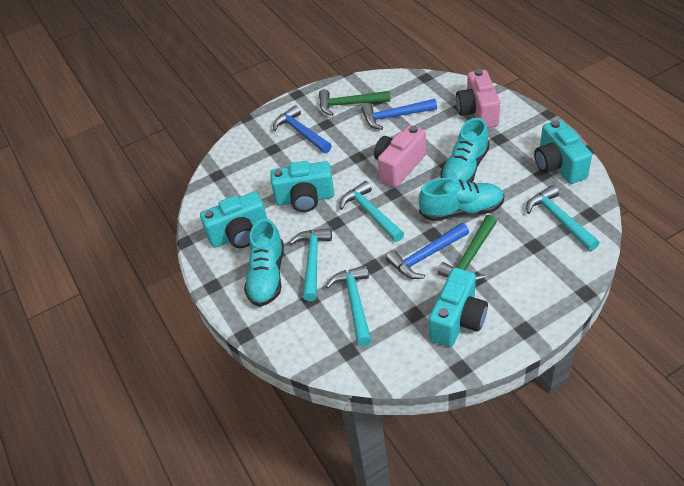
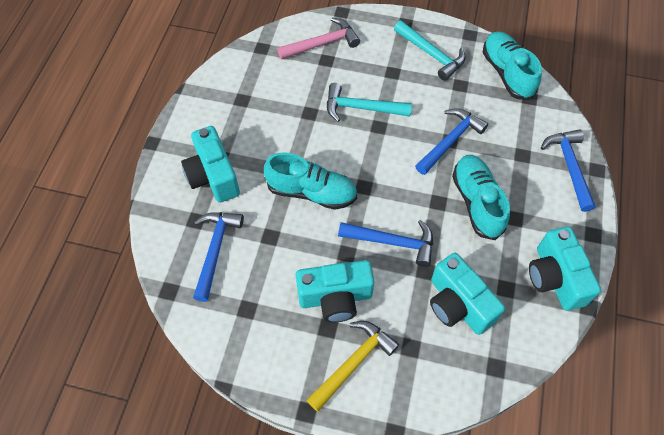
blue hammer: [273,105,332,153] [362,99,437,130] [386,223,469,279] = 3 -> [193,212,244,302] [338,220,433,267] [415,108,488,175] [541,129,595,212] = 4
green hammer: [319,89,391,116] [438,215,497,282] = 2 -> none = 0
pink camera: [374,125,426,187] [456,69,500,128] = 2 -> none = 0
pink hammer: none = 0 -> [277,18,360,60] = 1
turquoise hammer: [289,228,332,301] [325,265,371,346] [339,181,404,242] [526,185,600,251] = 4 -> [327,83,412,122] [394,20,465,81] = 2
yellow hammer: none = 0 -> [307,321,399,412] = 1

